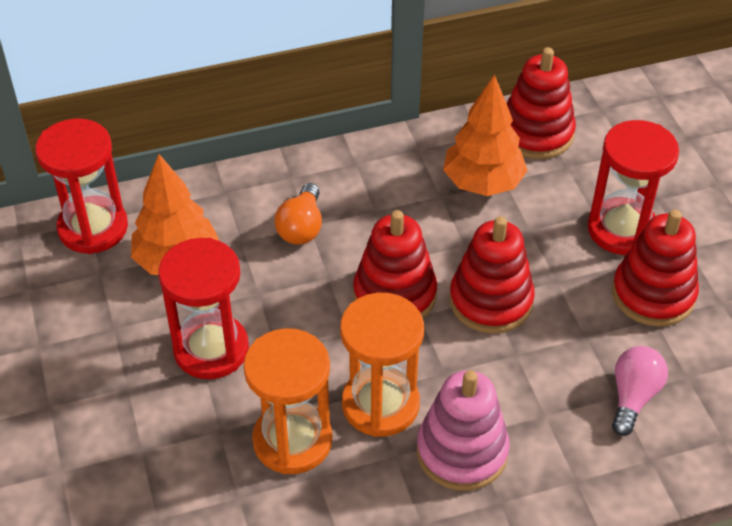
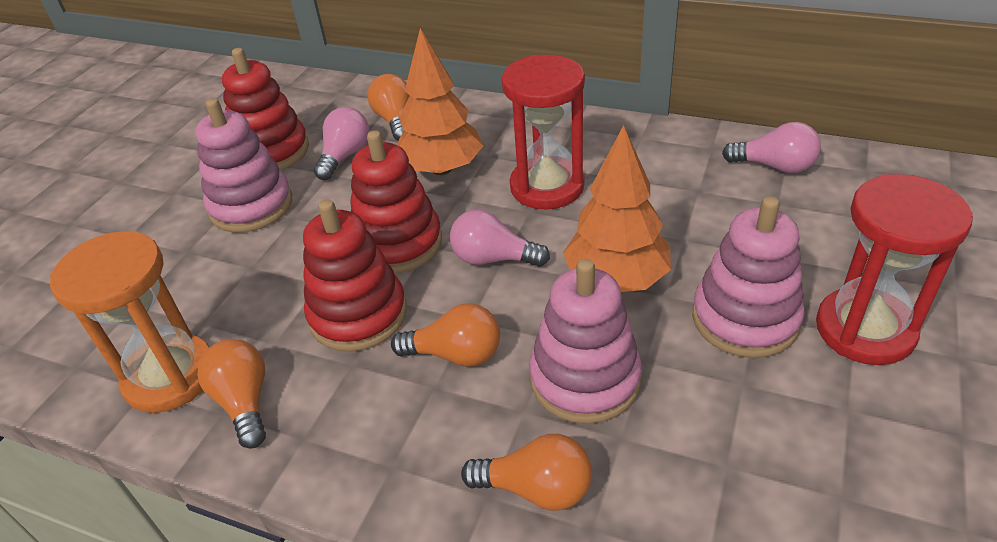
orange hourglass: [243,328,332,474] [340,293,424,437] = 2 -> [50,231,210,413] = 1
orange light bulb: [274,183,322,245] = 1 -> [197,339,266,449] [367,74,410,141] [391,303,500,367] [461,434,592,511] = 4
pink light bulb: [612,346,668,436] = 1 -> [314,107,369,180] [450,209,550,267] [722,122,821,173] = 3
pink stacking toy: [417,370,510,491] = 1 -> [195,98,292,233] [529,259,642,424] [692,196,805,358] = 3
red hourglass: [35,118,128,254] [158,238,249,379] [587,120,679,255] = 3 -> [501,55,585,209] [816,174,973,365] = 2
red stacking toy: [353,210,437,318] [449,216,535,334] [507,47,576,159] [612,210,699,327] = 4 -> [222,48,309,170] [303,199,407,352] [350,130,442,273] = 3

